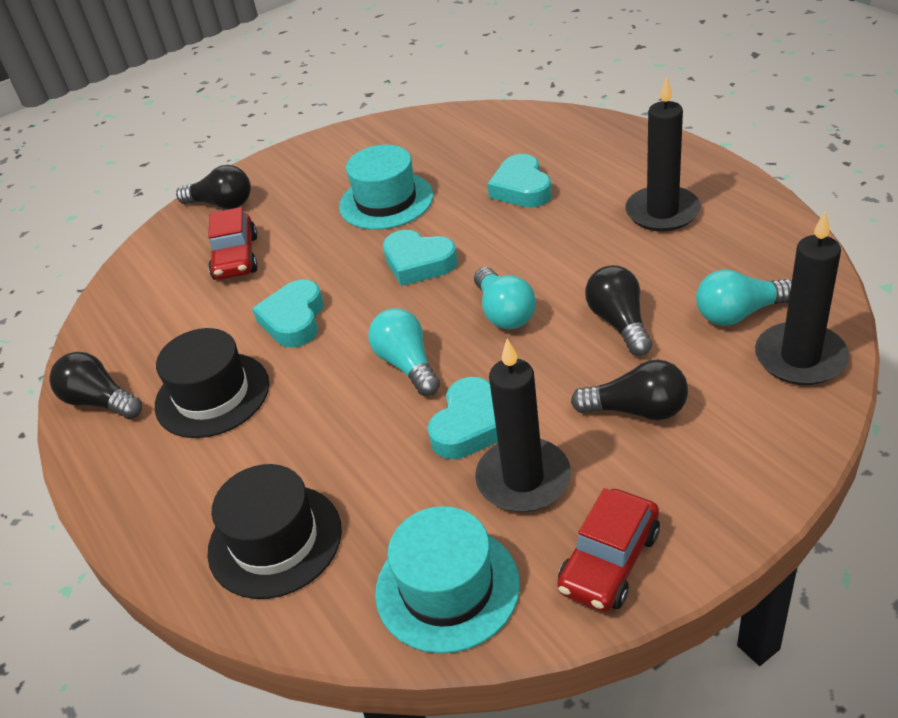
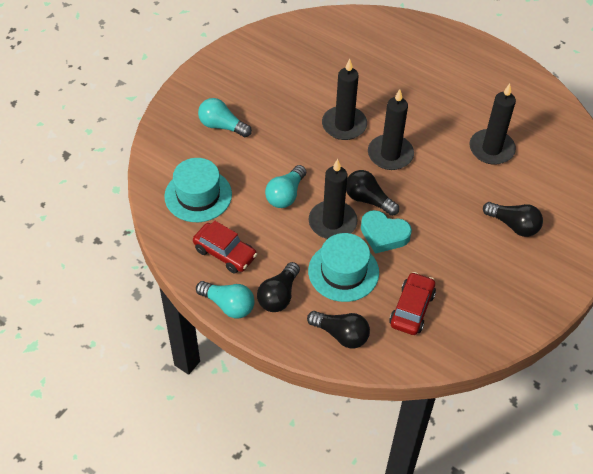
black candle: [475,338,571,512] [625,76,701,232] [755,211,849,385] = 3 -> [309,159,357,239] [322,59,367,140] [368,89,414,170] [470,84,516,165] = 4
black hat: [155,328,269,438] [208,464,342,599] = 2 -> none = 0
turquoise heart: [252,279,324,348] [383,230,458,286] [428,377,498,459] [487,154,552,208] = 4 -> [361,210,412,254] = 1

